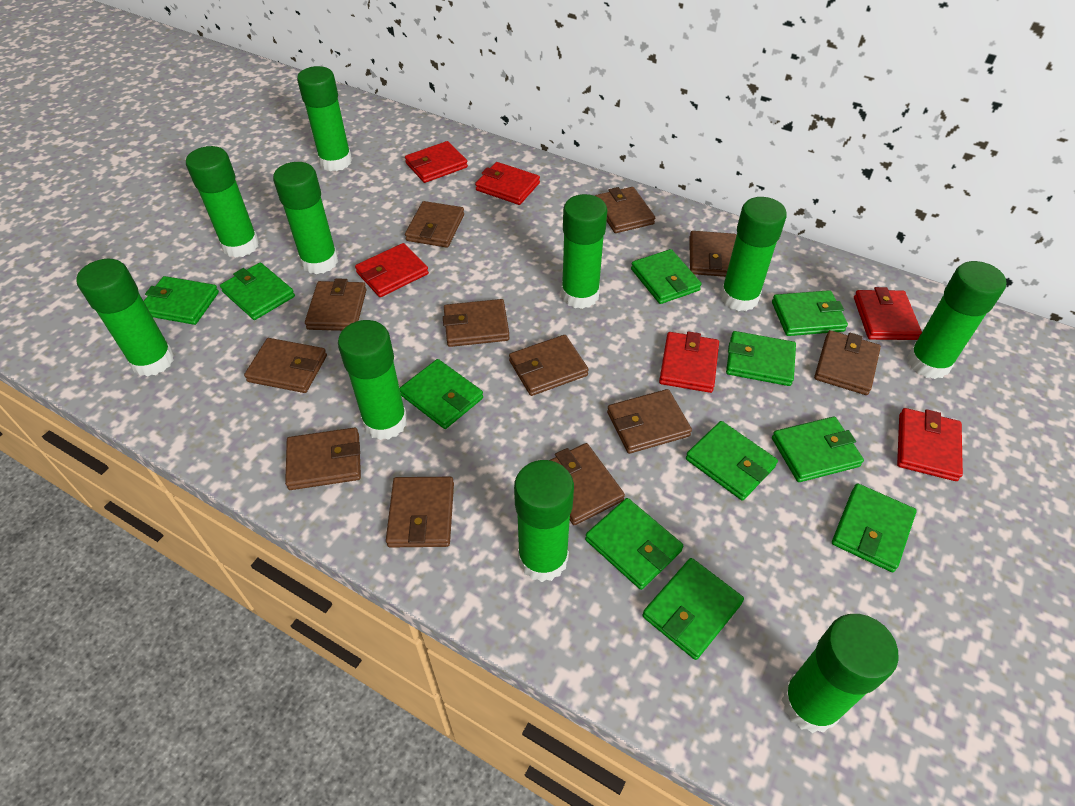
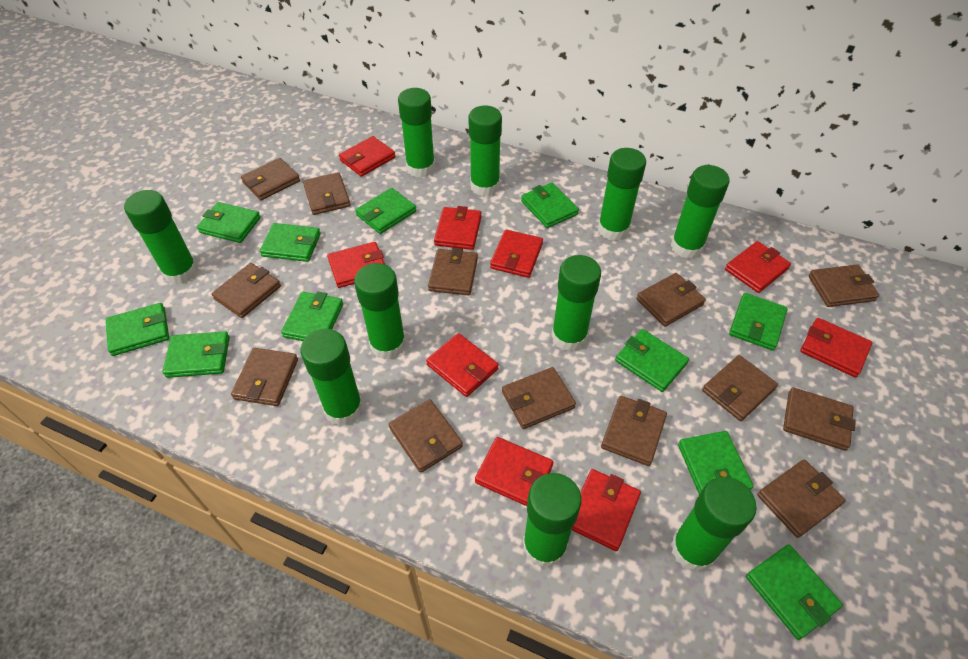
brown wallet: [244,338,327,393] [285,427,361,490] [305,278,367,331] [386,477,454,547] [405,201,464,248] [443,299,510,347] [509,335,589,396] [550,443,625,525] [595,187,655,233] [607,389,692,454] [689,231,736,277] [814,330,881,395] = 12 -> [211,263,281,318] [231,348,298,406] [241,158,300,200] [303,172,350,215] [389,399,463,473] [428,248,478,296] [502,367,576,429] [601,396,667,466] [636,273,706,327] [702,355,778,421] [757,460,846,538] [783,387,856,451] [808,264,879,307] = 13
red wallet: [355,243,429,297] [405,141,468,183] [475,162,540,205] [659,331,719,393] [854,287,922,340] [897,408,963,481] = 6 -> [327,242,385,288] [339,136,395,177] [426,333,499,397] [434,206,482,250] [475,437,553,506] [490,229,543,278] [572,469,641,551] [725,241,791,293] [800,318,872,377] = 9

